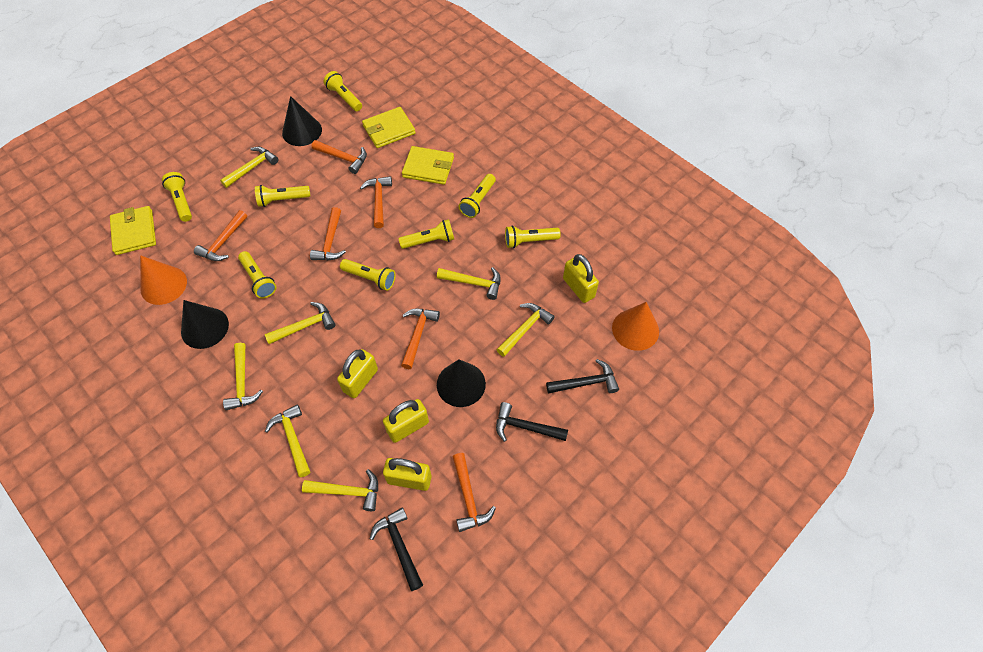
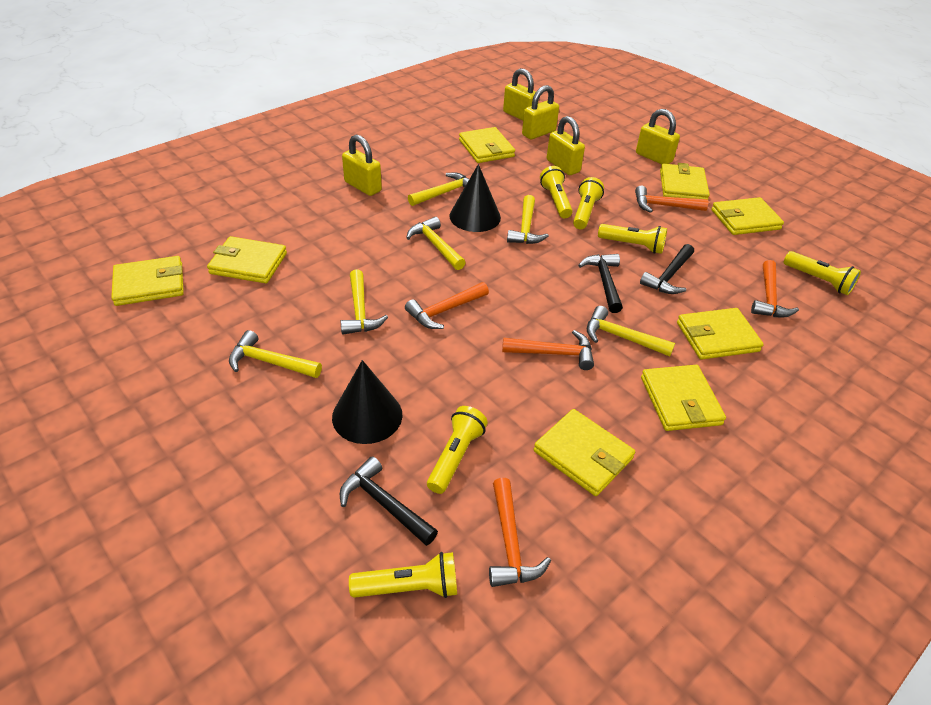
black cone: [181,300,229,349] [282,96,322,146] [437,359,486,407] = 3 -> [332,360,402,444] [450,164,501,232] = 2
orange cone: [140,255,187,305] [612,302,659,351] = 2 -> none = 0
orange hammer: [194,210,247,261] [310,207,346,260] [312,140,367,174] [360,176,392,228] [401,309,440,369] [453,453,496,532] = 6 -> [405,282,489,329] [489,478,551,587] [502,330,594,370] [635,186,709,213] [751,260,799,317] = 5
yellow flashlight: [162,172,192,222] [238,251,276,299] [255,185,310,207] [324,71,362,111] [340,259,396,291] [399,219,454,249] [459,174,496,218] [505,226,561,248] = 8 -> [349,552,457,598] [427,406,488,494] [540,166,573,218] [573,177,604,229] [598,224,667,254] [784,251,861,295] = 6
yellow hammer: [220,147,279,188] [223,343,263,410] [265,302,335,344] [265,405,310,477] [302,469,378,511] [437,267,501,300] [496,303,555,357] = 7 -> [229,330,322,378] [341,269,388,335] [406,217,466,270] [408,172,469,206] [507,195,549,244] [587,306,675,356] = 6
yellow padlock: [337,349,378,398] [383,399,429,443] [383,458,432,491] [563,254,599,303] = 4 -> [342,135,382,196] [503,68,539,120] [522,85,559,139] [547,116,585,175] [636,109,680,164] = 5
yellow wallet: [110,206,156,255] [362,107,416,148] [402,146,454,185] = 3 -> [111,256,184,306] [207,236,287,283] [459,127,515,163] [534,409,635,496] [641,365,726,431] [660,163,710,199] [677,308,764,360] [711,197,784,235] = 8

